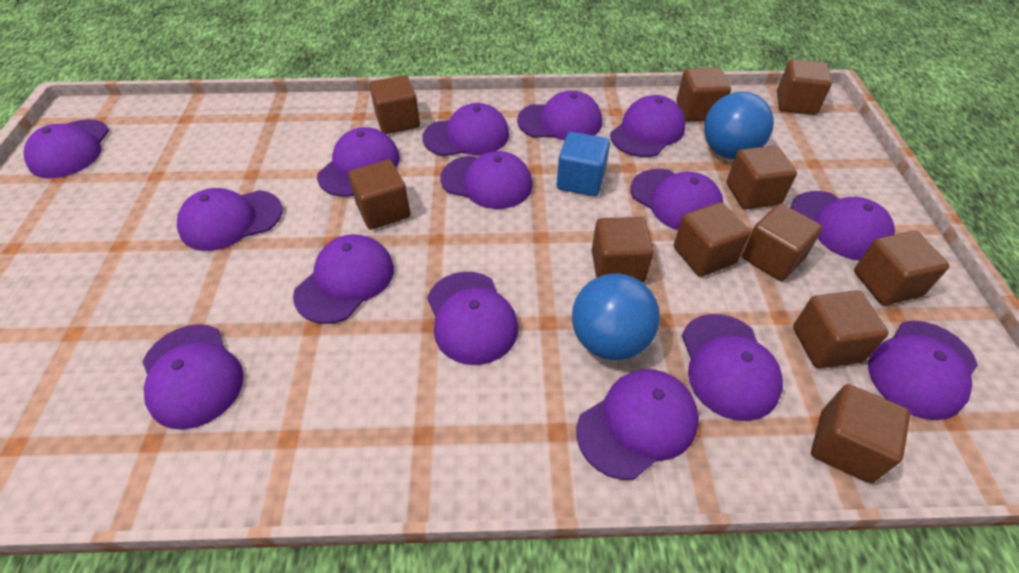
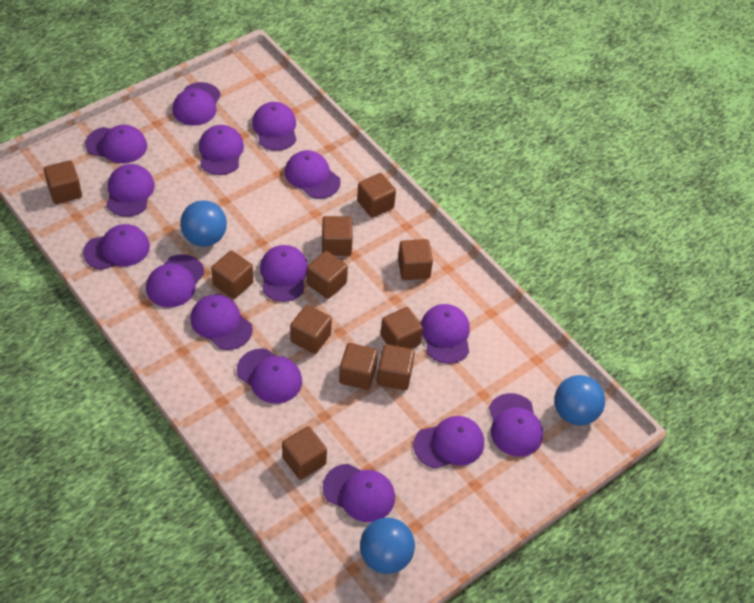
blue ball: [572,274,660,360] [704,92,774,159] = 2 -> [180,200,227,246] [360,517,415,574] [554,375,605,426] = 3
blue cube: [557,132,610,196] = 1 -> none = 0

